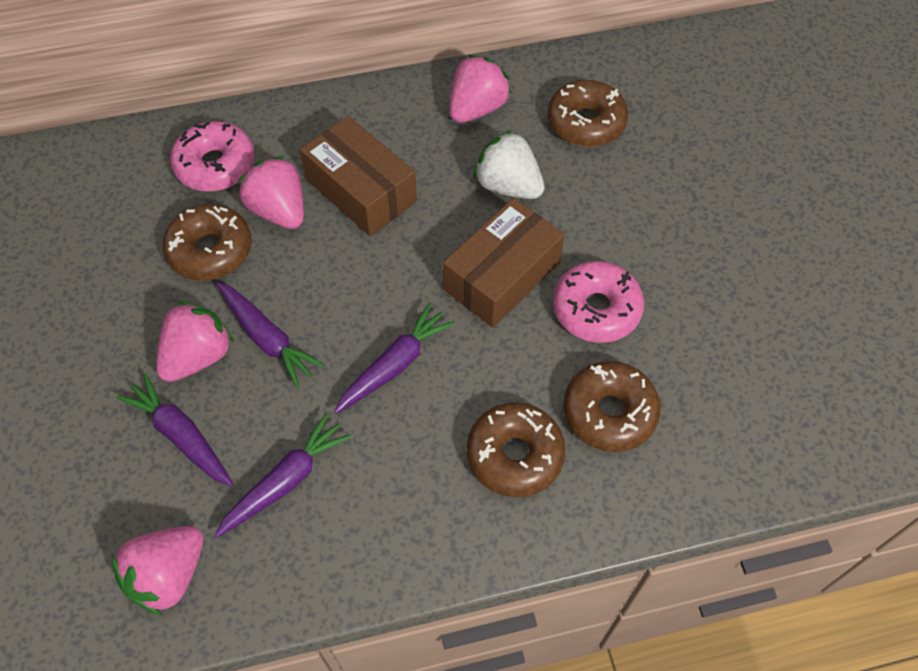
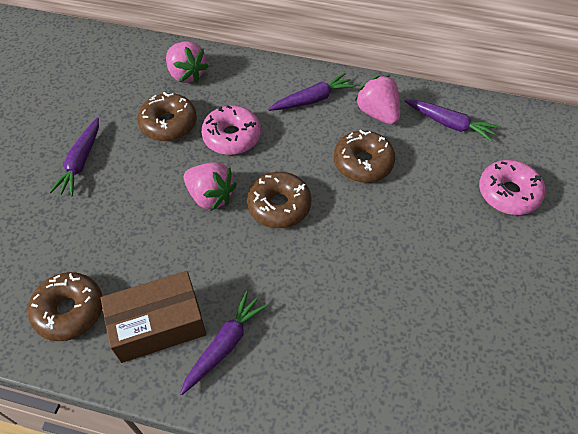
brown box: [300,116,417,236] [443,198,565,328] = 2 -> [101,271,207,363] = 1
pink strawberry: [112,526,203,615] [156,301,234,382] [238,156,304,229] [449,55,511,123] = 4 -> [166,41,209,83] [184,162,237,211] [355,75,400,125] = 3
white strawberry: [473,130,545,199] = 1 -> none = 0

